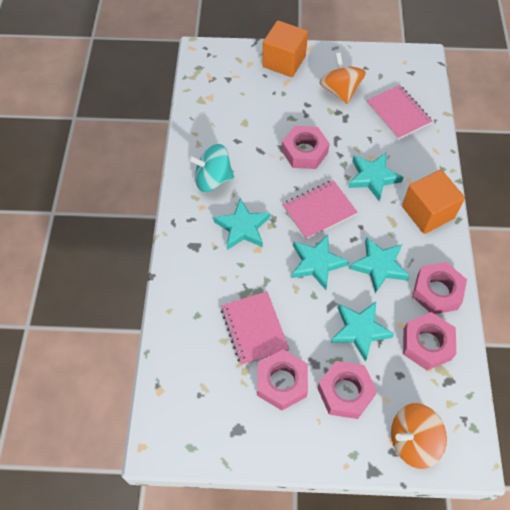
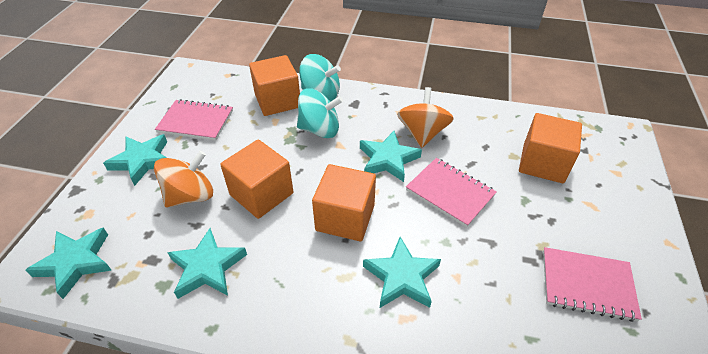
orange cube: [262,20,308,77] [402,170,465,234] = 2 -> [220,139,293,219] [249,55,300,116] [312,164,376,241] [519,113,582,183] = 4
pink nut: [257,350,308,410] [282,126,330,169] [317,361,377,419] [403,312,456,370] [412,262,467,314] = 5 -> none = 0
turquoise spinning top: [188,144,234,192] = 1 -> [297,88,343,138] [299,54,341,102] = 2

